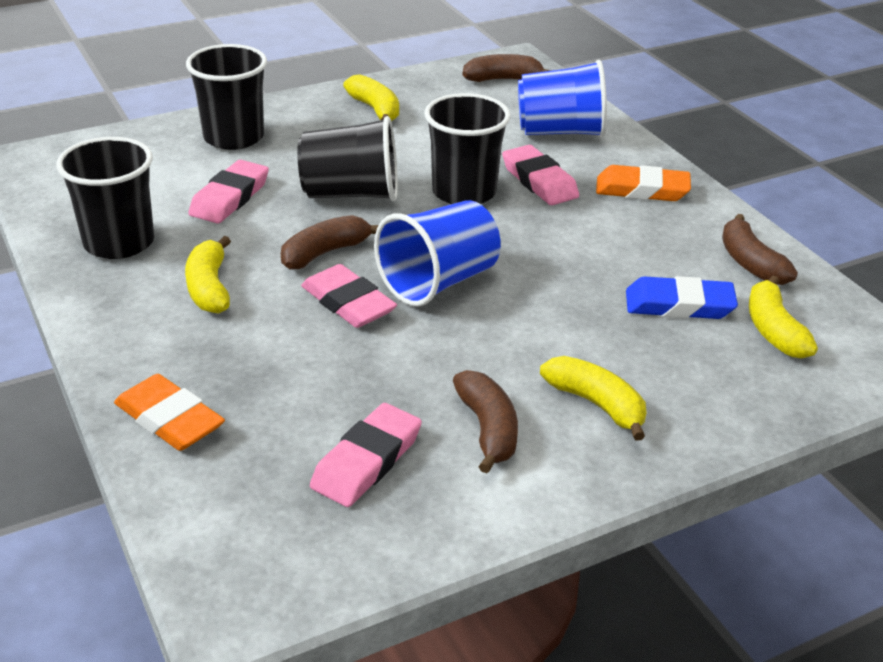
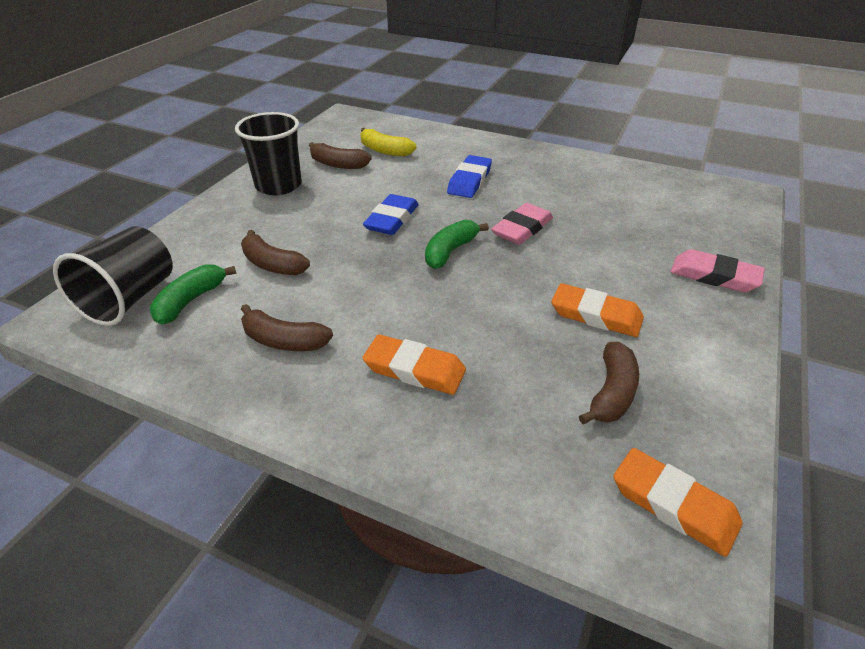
black cup: [56,137,154,259] [186,44,267,150] [297,116,398,201] [425,93,510,204] = 4 -> [53,226,173,326] [235,112,302,195] = 2
blue cup: [374,200,501,306] [518,60,607,138] = 2 -> none = 0
blue eraser: [626,276,738,319] = 1 -> [363,194,419,235] [447,155,492,198] = 2
green banana: none = 0 -> [150,264,237,324] [425,220,489,269] = 2
orange eraser: [114,374,225,451] [596,165,691,201] = 2 -> [362,334,466,395] [551,283,644,337] [613,448,743,557] = 3
pink eraser: [188,160,269,224] [301,264,397,328] [310,403,422,507] [502,145,579,205] = 4 -> [491,203,553,245] [671,249,765,292] = 2
yellow banana: [185,236,231,314] [343,74,399,121] [540,356,646,441] [749,276,818,359] = 4 -> [360,128,417,156] = 1

